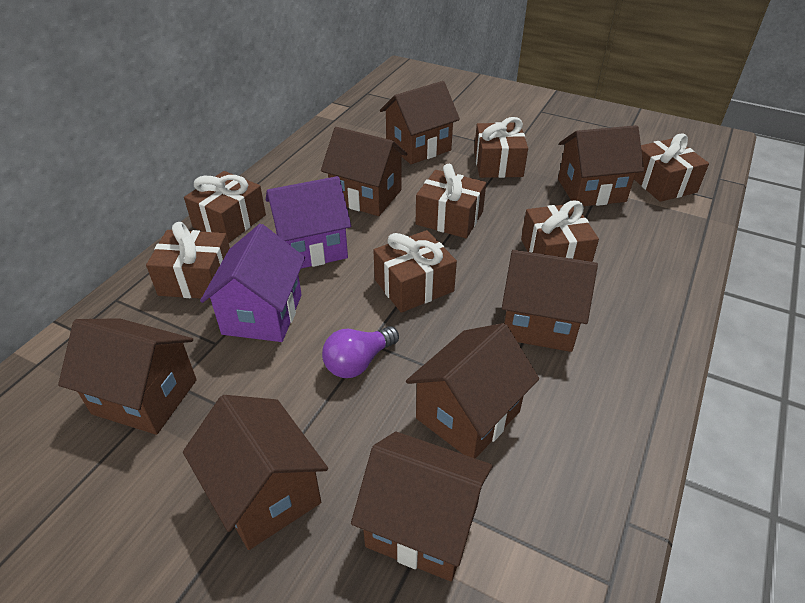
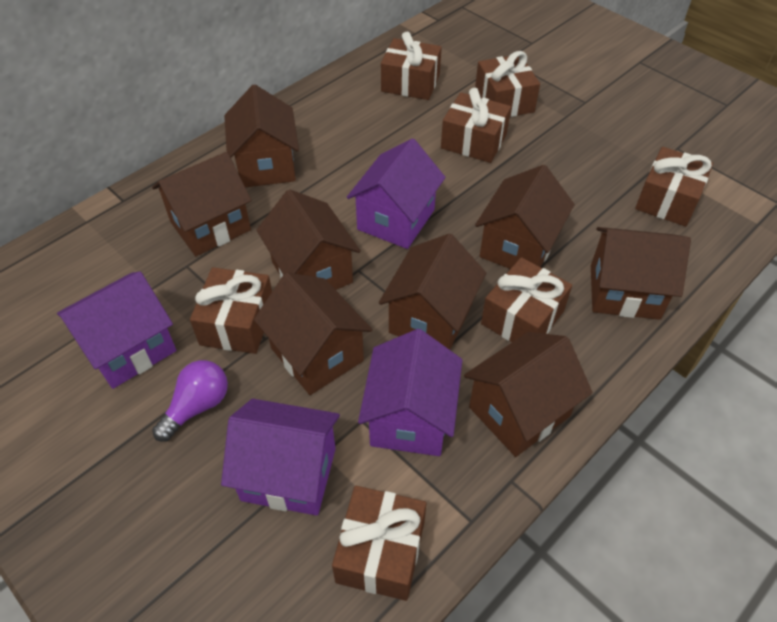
purple house: [200,224,305,342] [266,176,351,269] = 2 -> [57,272,176,389] [221,399,340,516] [347,138,445,249] [358,329,462,456] = 4

